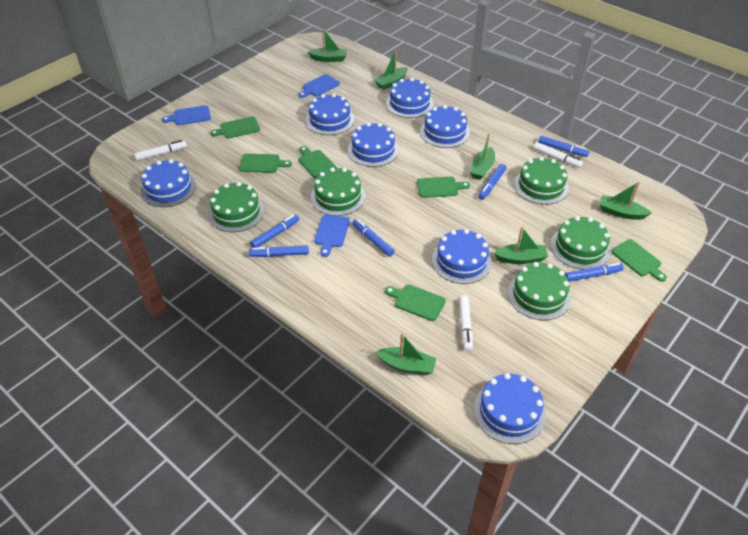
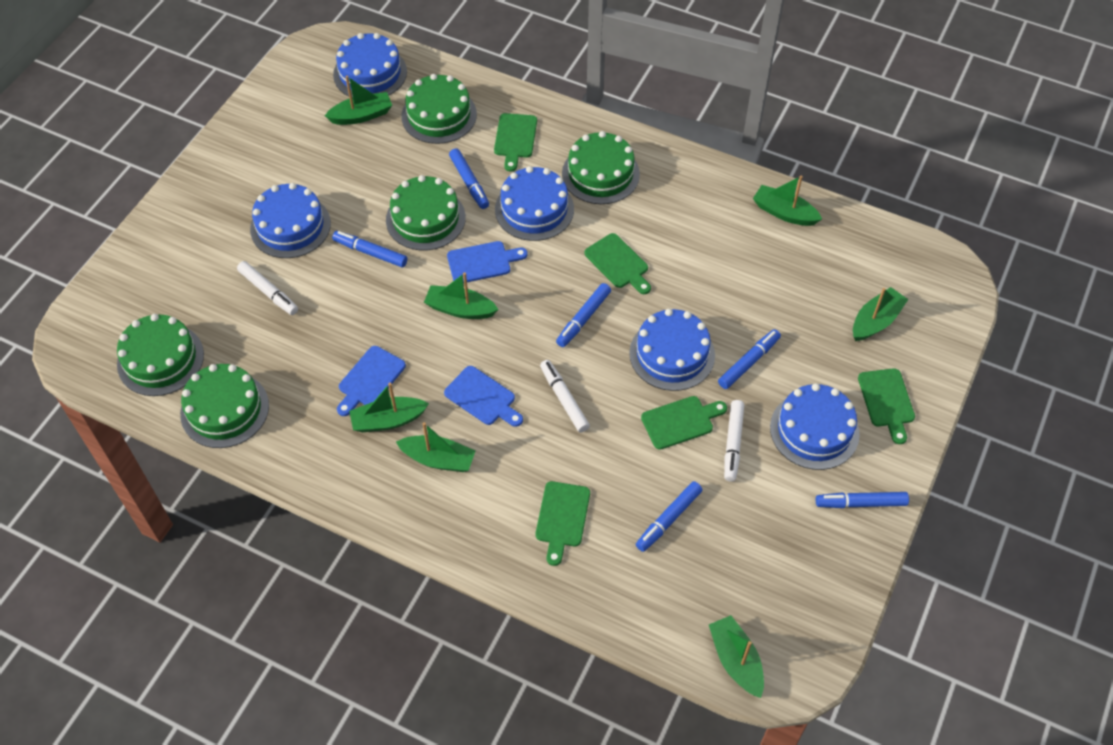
blue cake: [141,159,196,207] [306,93,354,135] [348,122,399,167] [386,78,433,118] [420,105,470,148] [432,229,492,284] [473,373,546,444] = 7 -> [250,183,331,258] [333,33,407,97] [495,166,574,241] [629,309,715,391] [770,383,860,470] = 5
green boat: [308,28,347,62] [374,50,408,90] [376,333,437,375] [470,133,495,180] [494,227,548,264] [599,182,651,220] = 6 -> [325,76,392,125] [349,382,429,432] [396,422,476,472] [424,272,499,319] [709,615,764,698] [753,175,822,226] [853,287,908,341] = 7
green cutting board: [210,116,260,139] [239,154,292,173] [298,146,337,179] [385,284,446,321] [417,177,470,198] [611,239,667,282] = 6 -> [494,113,537,172] [536,481,590,566] [584,233,651,294] [641,396,727,450] [858,368,915,444] = 5

